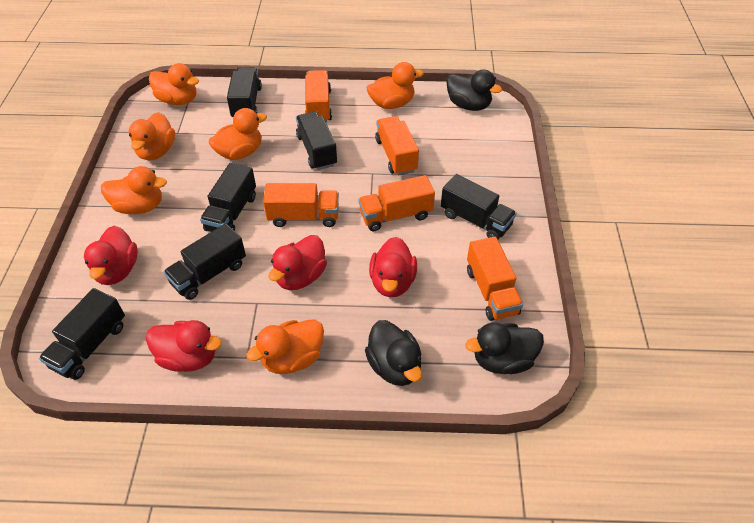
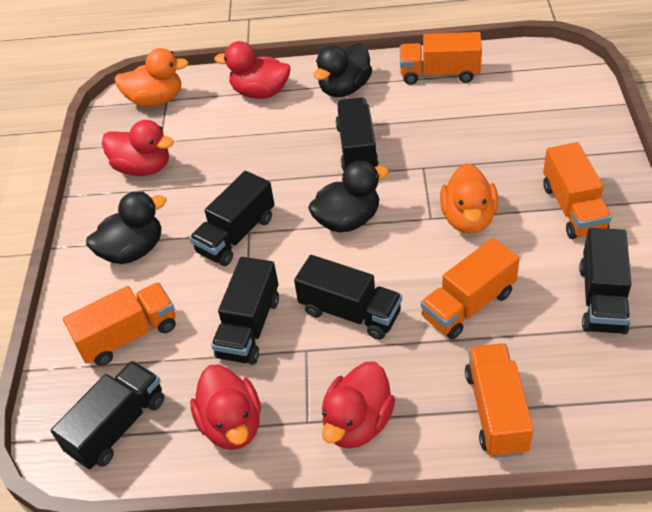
orange duck: [101,166,167,214] [129,112,175,160] [149,63,199,105] [209,108,267,160] [246,319,324,374] [367,62,424,109] = 6 -> [114,48,189,106] [440,163,498,234] = 2

